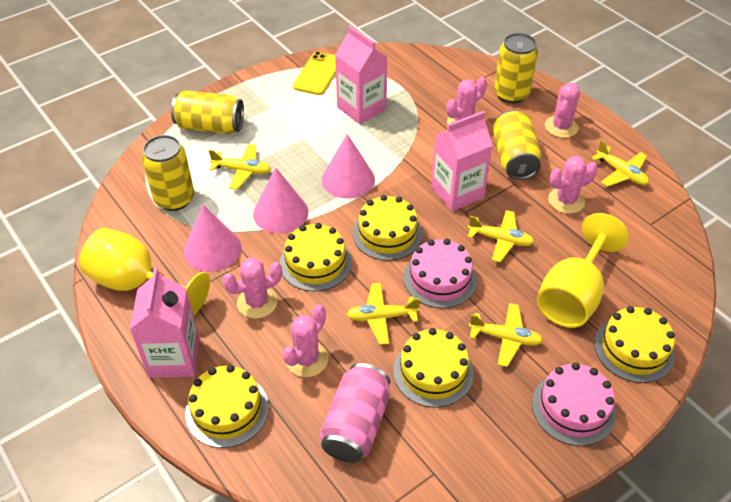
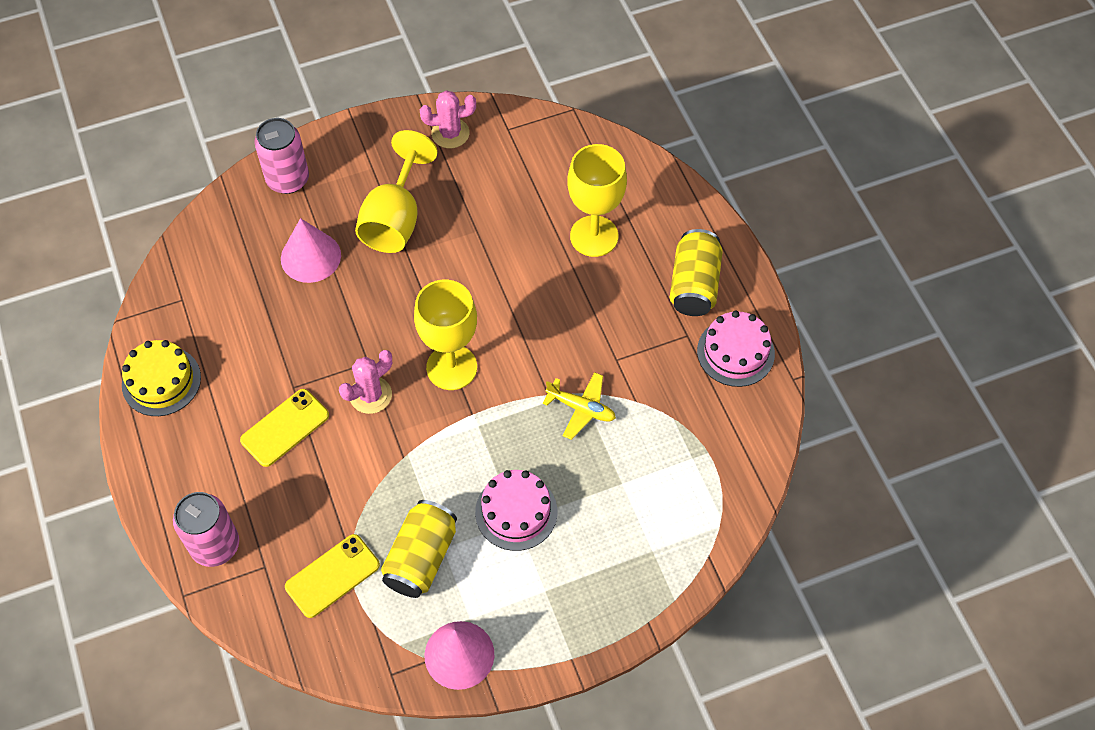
pink cactus: [222,258,282,319] [282,305,328,377] [447,77,487,125] [545,83,580,138] [548,156,598,214] = 5 -> [339,350,392,414] [420,90,476,148] = 2
pink can: [319,363,390,463] = 1 -> [173,492,239,567] [254,118,309,194] = 2
pink carton: [130,268,199,378] [335,26,387,124] [431,111,493,211] = 3 -> none = 0
pink cone: [184,205,241,272] [253,167,308,233] [322,134,375,199] = 3 -> [281,218,341,283] [425,621,494,690] = 2
yellow cake: [185,365,269,448] [280,223,352,291] [353,195,422,261] [393,328,474,408] [594,306,675,383] = 5 -> [122,340,201,416] = 1
yellow can: [142,135,194,211] [171,90,244,134] [493,110,542,180] [494,33,538,104] = 4 -> [381,500,457,598] [670,229,723,316] = 2
yellow goblet: [79,228,210,316] [537,213,629,328] = 2 -> [355,130,438,253] [414,280,477,390] [567,144,627,257] = 3
yellow phone: [293,51,336,95] = 1 -> [240,389,329,467] [285,534,380,618] = 2
yellow plane: [209,144,271,190] [346,283,420,345] [468,210,535,262] [469,303,543,367] [592,140,649,187] = 5 -> [543,372,616,440] = 1

